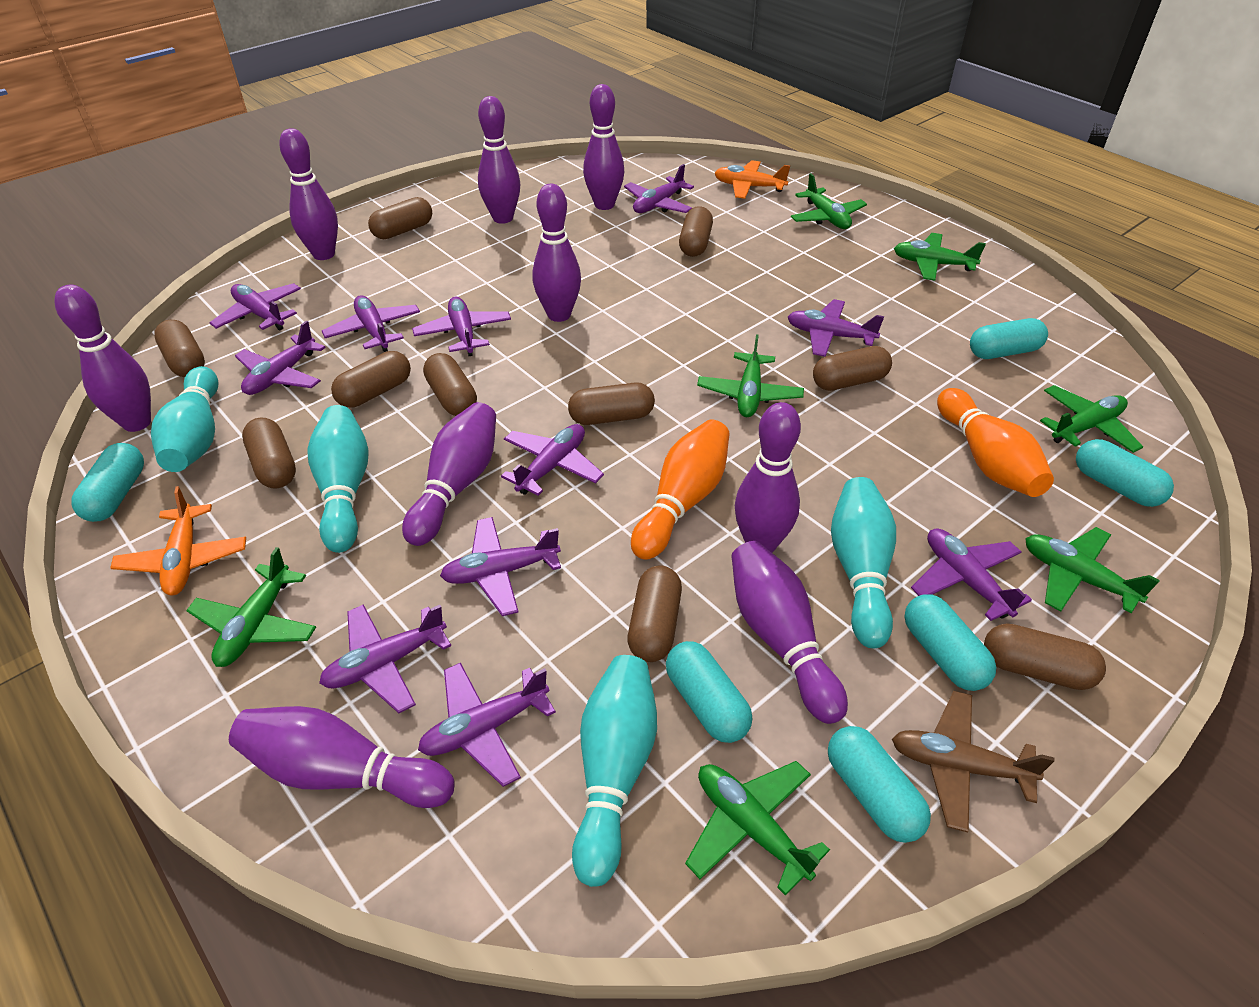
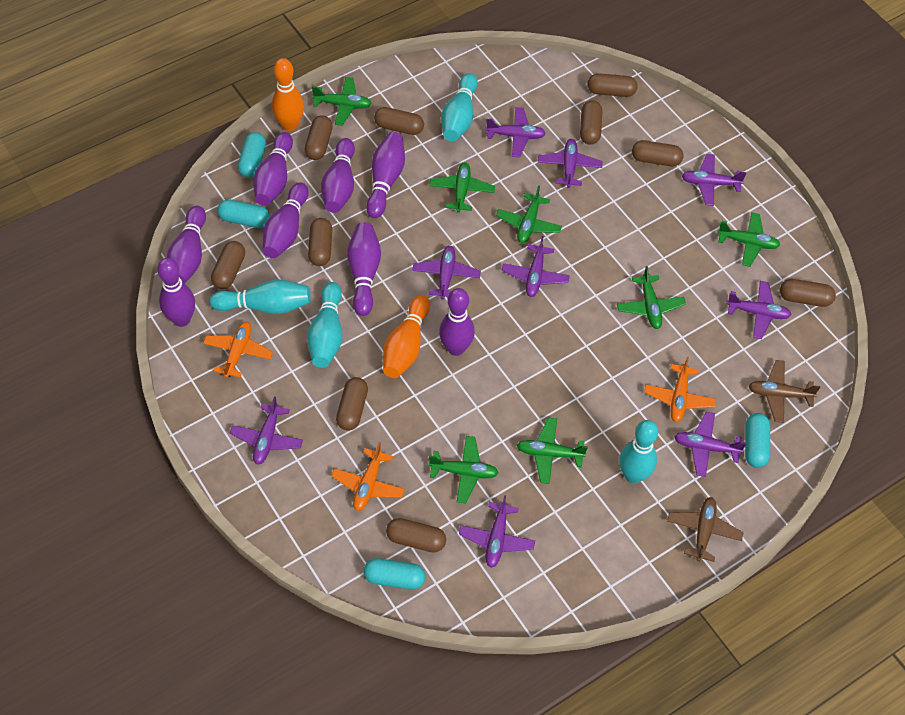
brown plane: [892,691,1054,832] = 1 -> [667,497,744,562] [749,360,820,423] = 2
orange plane: [110,486,246,595] [715,160,790,199] = 2 -> [203,322,273,378] [331,442,405,511] [644,357,716,422] = 3
purple bowling pin: [54,284,151,432] [229,706,454,808] [279,128,338,260] [402,402,496,546] [478,96,520,224] [532,184,581,322] [583,84,624,210] [731,541,848,724] [735,402,801,553] = 9 -> [157,258,195,327] [167,206,206,284] [253,132,293,206] [263,182,309,258] [321,138,355,213] [347,222,381,316] [366,132,405,218] [439,288,475,356] = 8
purple plane: [210,283,301,331] [235,321,325,395] [319,604,451,713] [322,295,420,352] [412,297,511,356] [418,662,556,787] [440,517,561,616] [501,424,604,496] [624,164,694,213] [788,299,884,357] [911,528,1032,621] = 11 -> [230,396,303,465] [412,246,481,300] [459,495,535,568] [486,107,546,157] [501,236,570,297] [538,139,603,188] [674,412,746,477] [682,154,746,206] [726,281,792,339] = 9
turquoise capsule: [72,443,144,522] [666,641,752,743] [828,726,931,843] [904,594,997,691] [970,318,1048,359] [1076,439,1174,507] = 6 -> [217,200,270,228] [238,132,266,177] [364,558,425,590] [745,413,770,468] = 4

